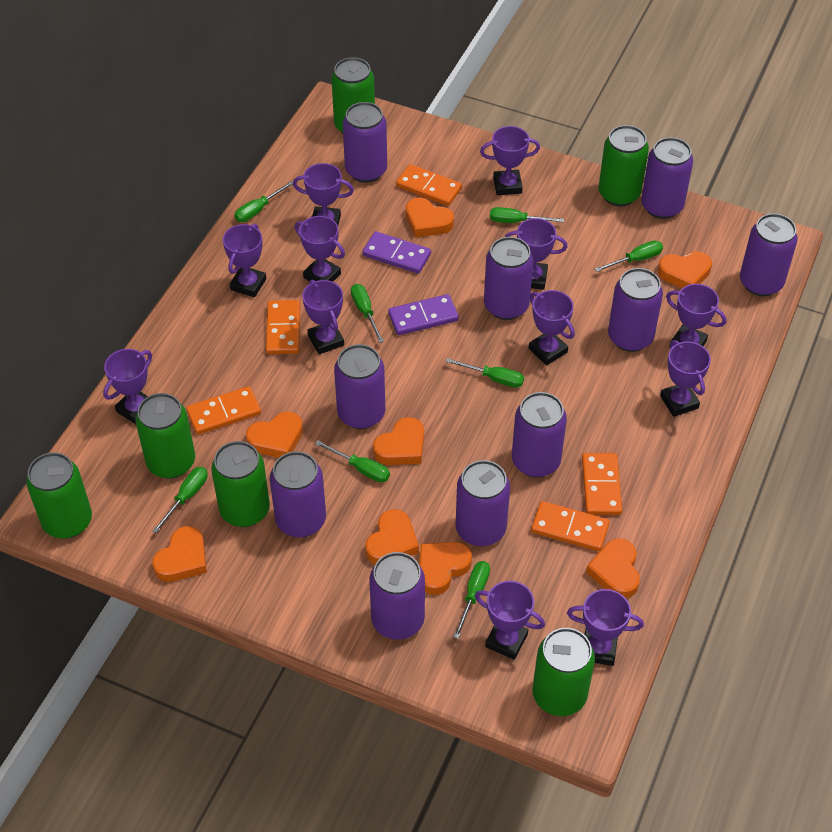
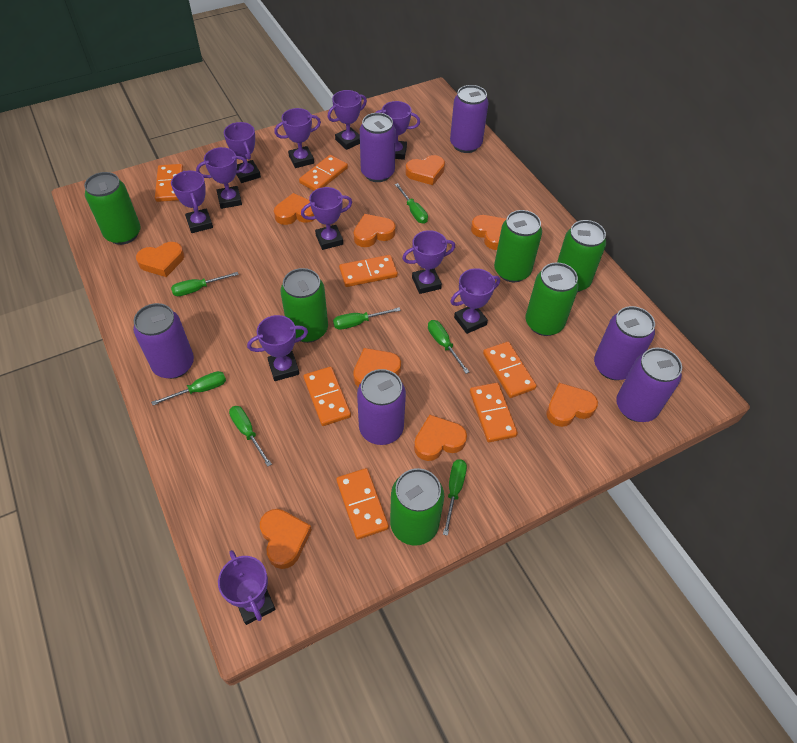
green screwdriver: [152,467,208,533] [235,181,293,222] [315,440,390,482] [351,284,384,343] [446,358,524,388] [453,561,490,639] [490,207,564,223] [595,240,663,272] = 8 -> [151,371,226,405] [171,272,239,296] [229,406,272,467] [333,307,401,330] [395,183,428,224] [428,320,469,374] [443,459,467,536] = 7
orange domino: [186,386,261,435] [266,300,300,354] [396,164,462,206] [531,501,610,551] [582,453,622,515] = 5 -> [155,164,183,202] [299,155,348,191] [304,367,351,426] [336,468,389,539] [339,255,398,287] [470,383,518,442] [483,342,537,398] = 7
orange heart: [152,526,207,582] [246,412,303,458] [365,509,419,564] [373,417,424,465] [406,198,454,237] [419,542,472,595] [586,538,640,598] [658,251,712,288] = 8 -> [136,242,184,277] [260,509,312,569] [274,193,315,225] [353,348,401,387] [354,214,396,247] [405,155,445,185] [414,415,467,461] [471,215,506,250] [546,383,598,427] = 9
purple can: [270,451,326,537] [334,344,385,429] [343,102,387,183] [369,552,425,640] [455,460,510,546] [484,237,533,320] [512,392,567,478] [608,268,663,352] [641,137,693,219] [740,213,798,296] = 10 -> [133,303,194,379] [357,369,406,445] [360,113,396,182] [450,85,489,153] [594,306,655,380] [616,347,682,422] = 6
purple domino: [362,231,431,274] [388,294,459,335] = 2 -> none = 0
purple trophy: [103,349,152,424] [223,224,266,297] [293,163,354,225] [295,216,345,282] [302,280,344,355] [475,581,545,660] [480,126,540,195] [505,218,568,290] [529,290,575,365] [567,589,644,666] [660,340,711,417] [666,284,726,346] = 12 -> [171,171,213,233] [196,147,248,209] [218,550,275,625] [224,122,261,183] [247,315,308,381] [274,108,321,168] [301,187,352,250] [328,90,367,150] [375,101,420,160] [402,230,455,294] [450,268,500,334] = 11

